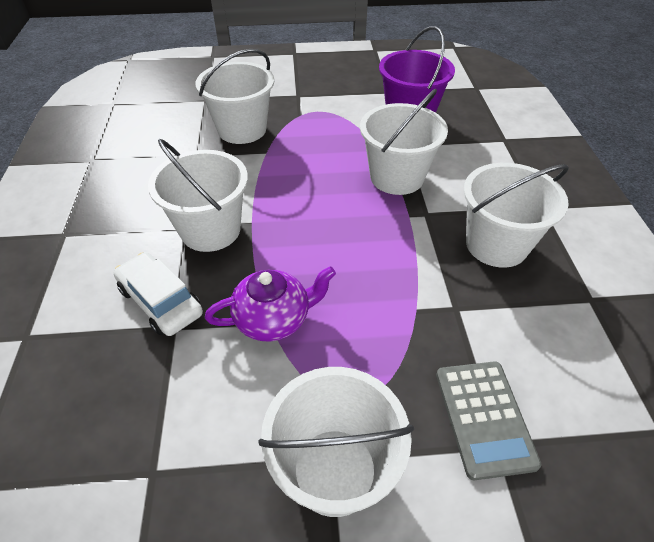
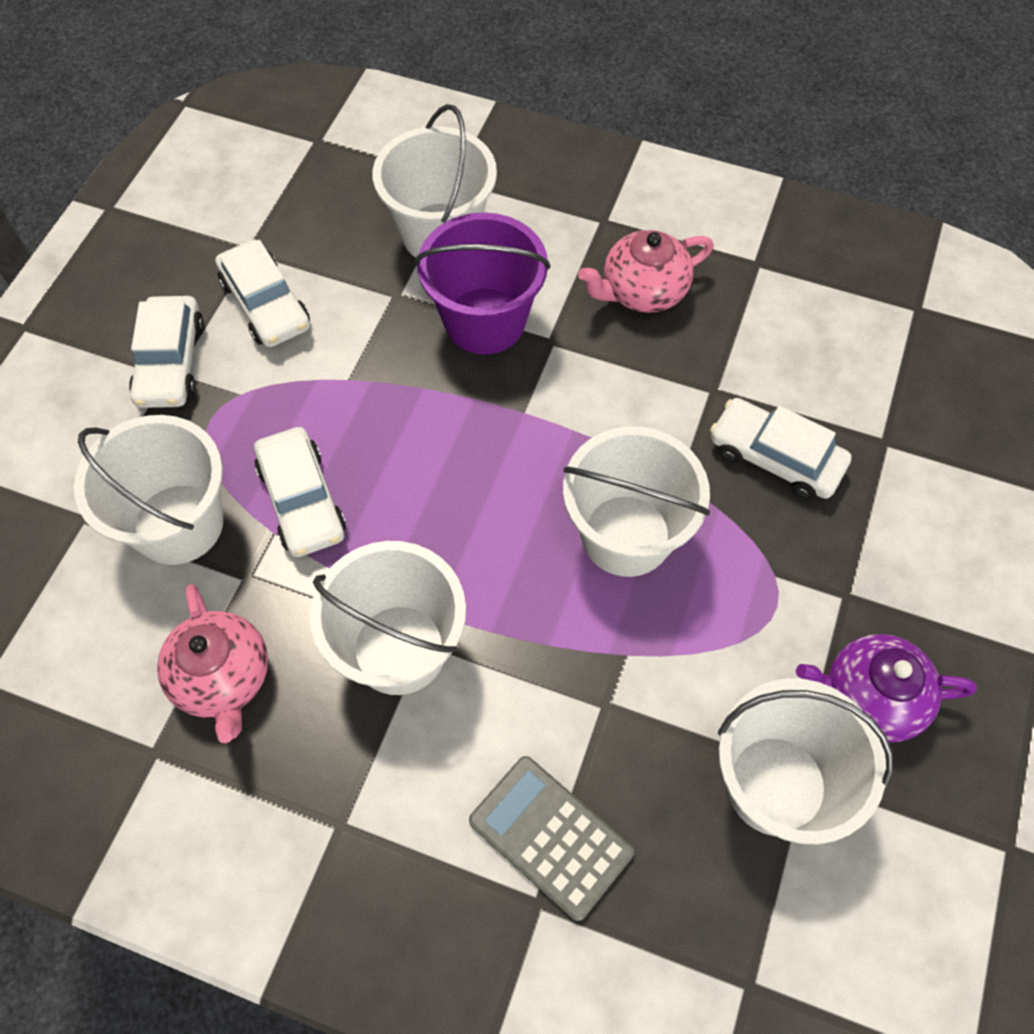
pink teapot: none = 0 -> [157,584,268,743] [578,230,714,313] = 2
white car: [114,252,203,336] = 1 -> [129,296,204,408] [215,240,310,347] [254,427,346,557] [710,398,852,500] = 4

